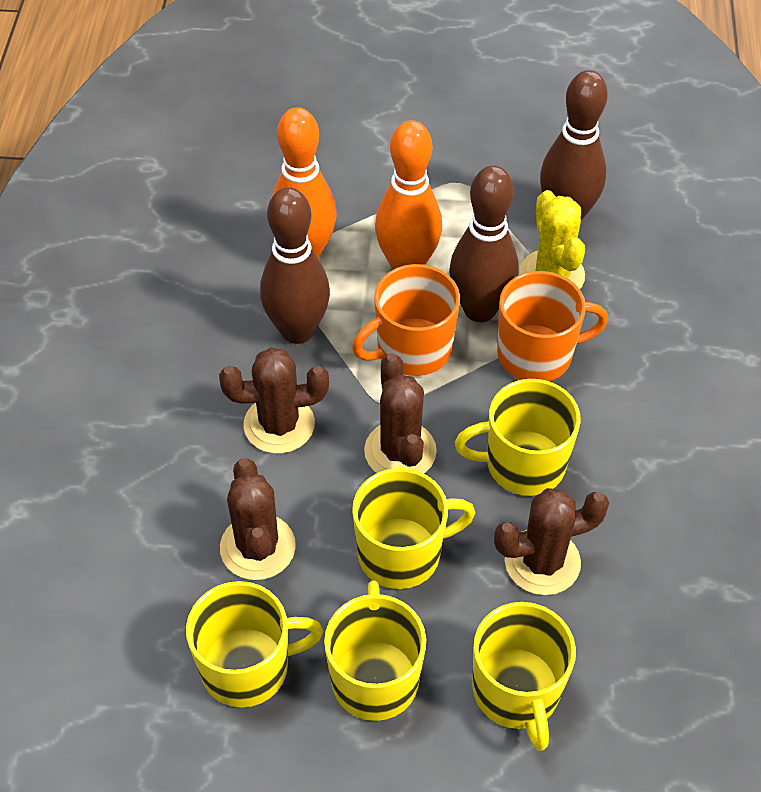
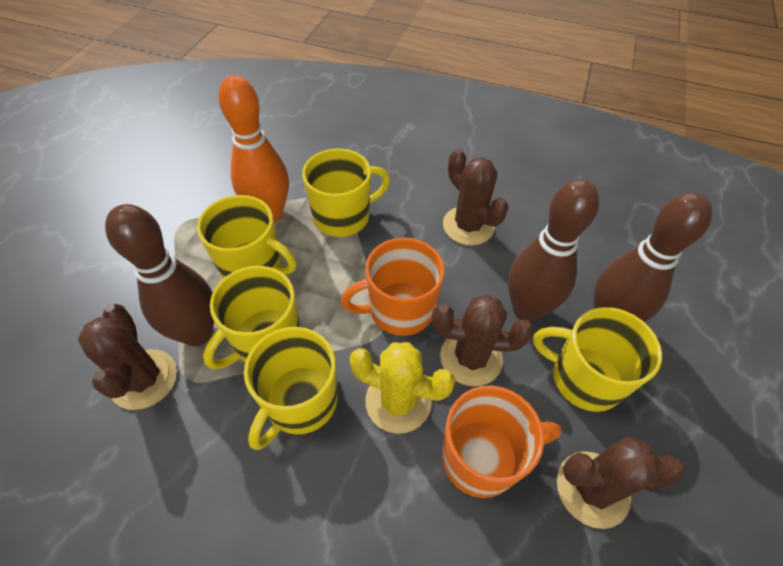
orange bowling pin: [272,107,336,259] [375,120,442,270] = 2 -> [218,75,289,223] = 1

